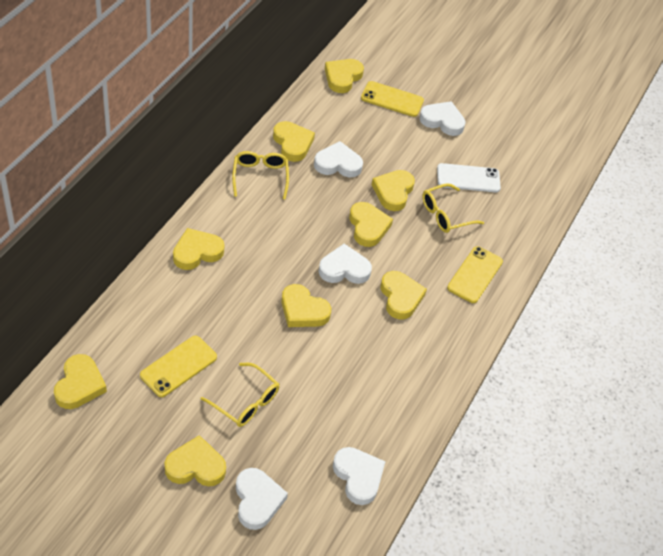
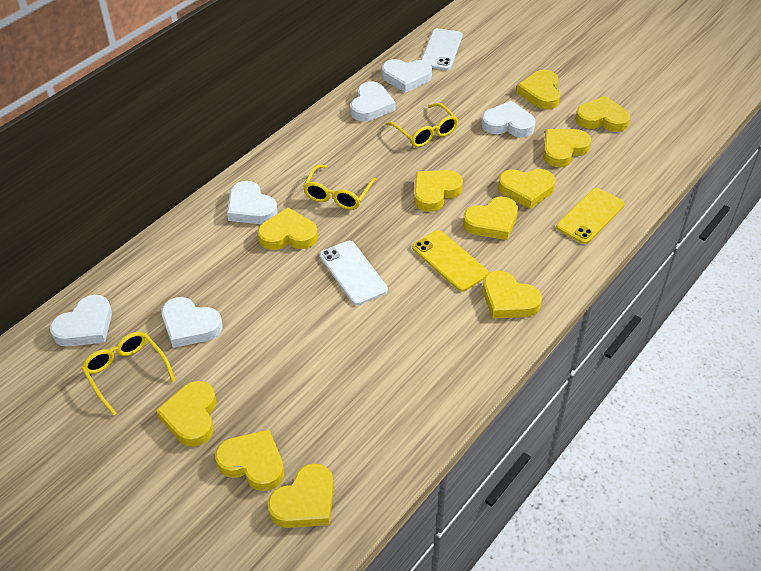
white heart: [236,468,288,530] [314,141,363,177] [318,244,372,284] [333,447,386,505] [419,101,466,136] = 5 -> [50,295,112,347] [161,297,222,348] [227,181,278,224] [351,81,395,122] [382,59,432,93] [481,101,535,137] = 6
white phone: [437,163,501,192] = 1 -> [320,241,388,305] [421,28,463,70] = 2
yellow heart: [54,354,107,409] [165,435,226,487] [173,228,225,270] [273,121,315,162] [281,284,331,327] [325,59,364,93] [349,202,393,247] [372,170,415,211] [381,271,427,320] = 9 -> [156,381,216,447] [215,430,284,491] [257,208,318,250] [268,463,334,528] [414,170,463,212] [463,196,518,240] [483,270,542,319] [498,169,556,209] [517,70,561,110] [543,129,591,167] [575,96,630,132] = 11
yellow phone: [140,336,217,397] [361,81,424,117] [447,246,503,303] = 3 -> [412,230,489,292] [556,188,625,244] = 2

